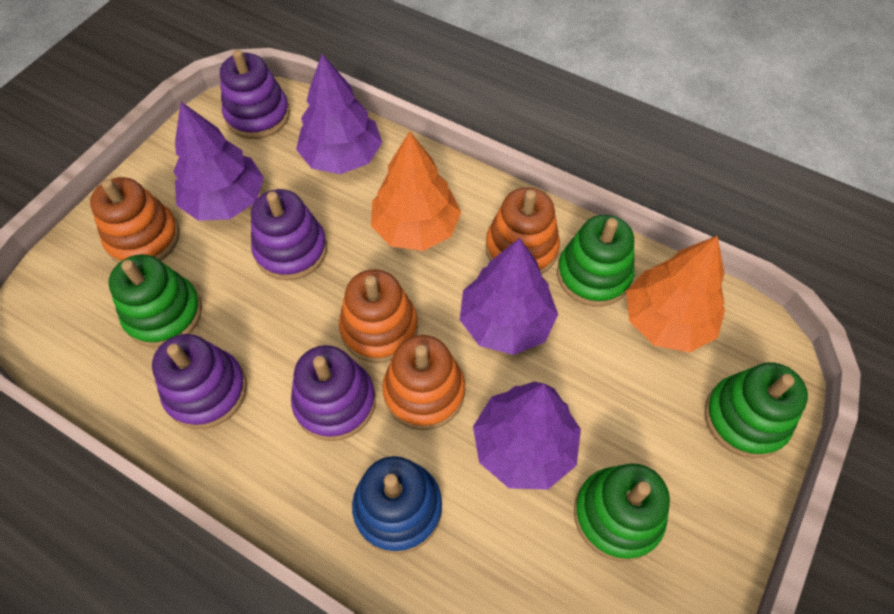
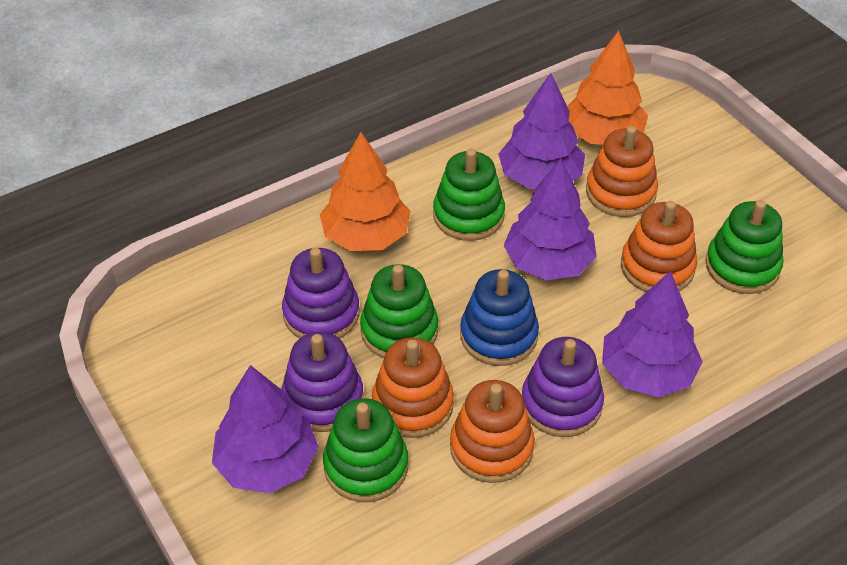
purple stacking toy: [152,334,247,429] [220,50,290,139] [251,189,327,280] [291,345,376,441] = 4 -> [281,332,364,432] [282,248,360,339] [522,337,604,437] = 3

